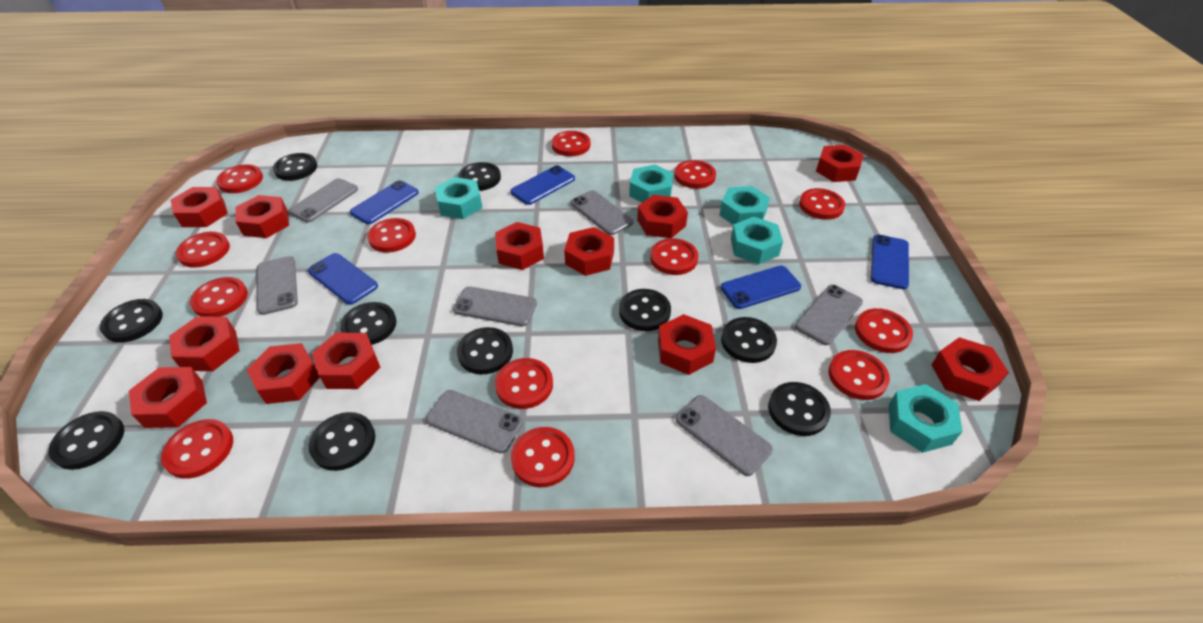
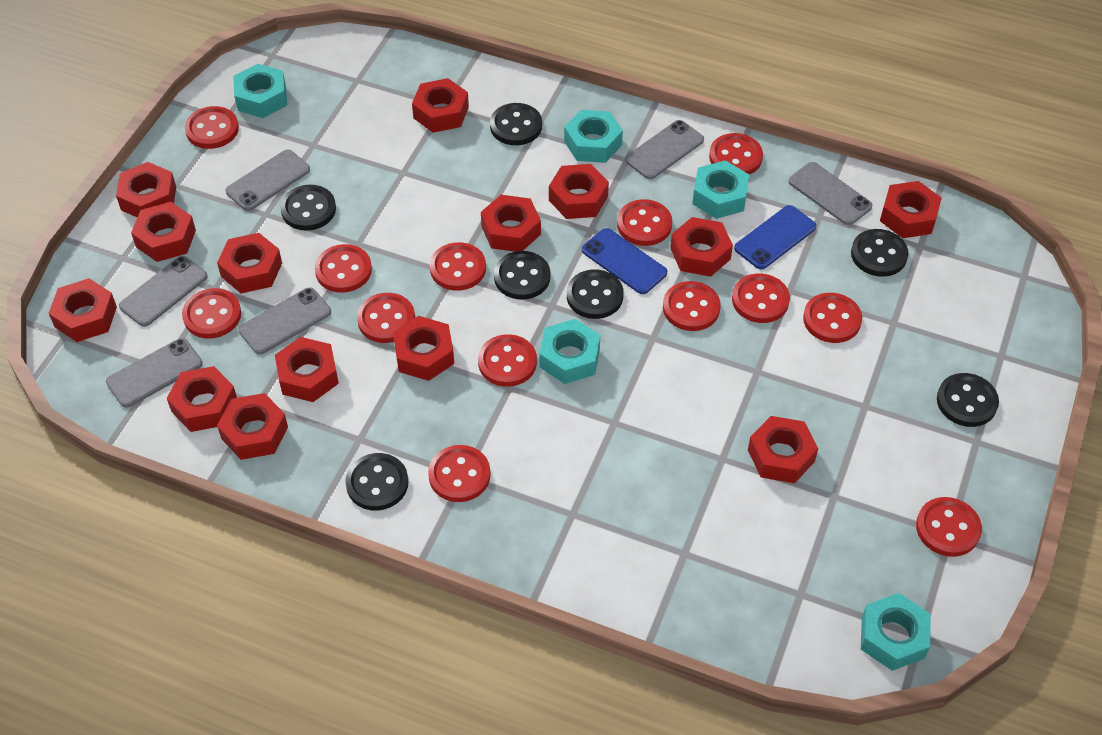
black button: [48,411,124,470] [100,299,163,343] [273,153,317,181] [308,412,375,471] [340,302,397,345] [457,327,513,374] [459,162,501,191] [619,289,671,331] [721,317,777,363] [768,382,831,436] = 10 -> [280,185,336,231] [345,453,408,510] [490,103,542,145] [494,251,550,300] [567,270,624,319] [851,229,908,277] [937,373,999,427] = 7
blue phone: [308,253,378,305] [350,180,419,224] [510,165,575,205] [721,266,801,309] [870,235,909,289] = 5 -> [582,228,667,294] [734,205,816,269] = 2
grey phone: [257,256,298,315] [288,178,358,222] [426,390,523,453] [453,286,537,326] [571,190,633,235] [676,395,773,476] [795,285,863,345] = 7 -> [106,338,203,408] [119,256,208,327] [225,150,310,211] [239,287,331,354] [625,120,704,179] [789,162,873,225] = 6
red nut: [129,367,207,428] [169,316,240,371] [171,187,228,227] [235,195,289,238] [246,343,320,404] [312,333,381,389] [495,222,544,270] [564,227,614,276] [637,195,688,238] [658,314,716,375] [816,145,863,182] [931,337,1009,401] = 12 -> [49,278,117,342] [116,162,176,217] [131,202,196,262] [167,366,237,432] [217,233,282,293] [217,393,288,460] [275,337,339,402] [393,316,454,381] [412,78,469,133] [481,195,541,252] [549,164,609,219] [670,217,733,277] [748,416,818,483] [880,181,942,238] = 14

